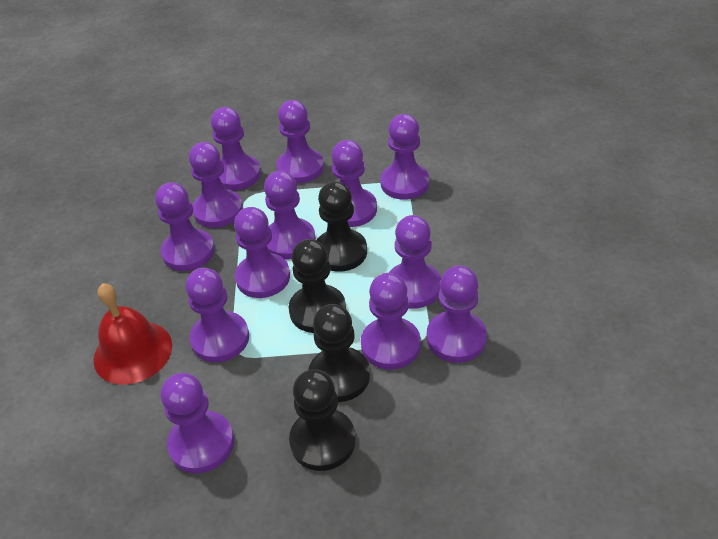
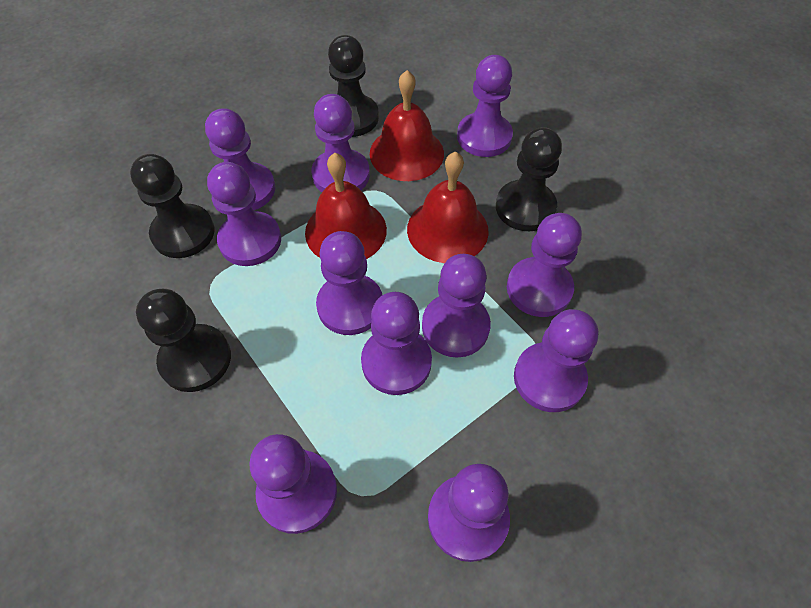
purple pawn: [155,182,215,271] [161,373,234,473] [185,268,249,362] [189,142,243,228] [211,107,261,190] [234,207,290,298] [264,171,316,259] [276,100,324,183] [331,140,377,227] [361,273,421,370] [380,114,429,200] [389,215,441,309] [427,265,487,363] = 13 -> [205,108,275,210] [207,162,281,266] [250,434,337,534] [311,94,370,192] [316,231,382,335] [361,292,432,395] [422,254,491,358] [428,464,510,562] [457,55,513,157] [507,213,582,317] [514,309,598,412] = 11
red bell: [93,283,172,385] = 1 -> [305,153,387,259] [370,70,444,181] [407,151,489,263] = 3

